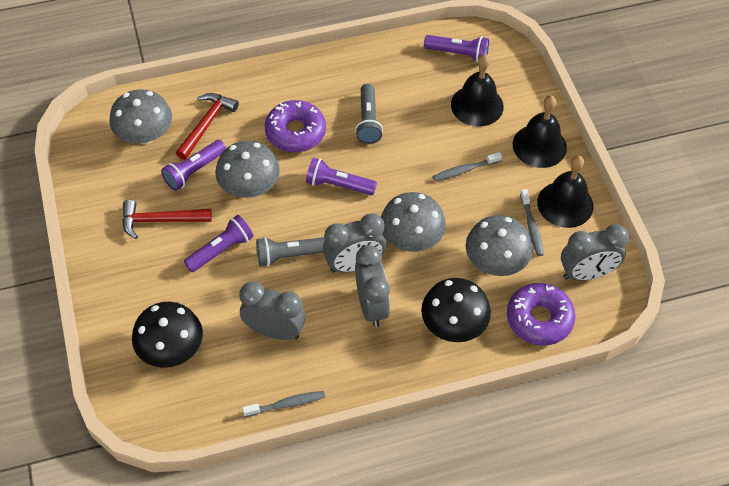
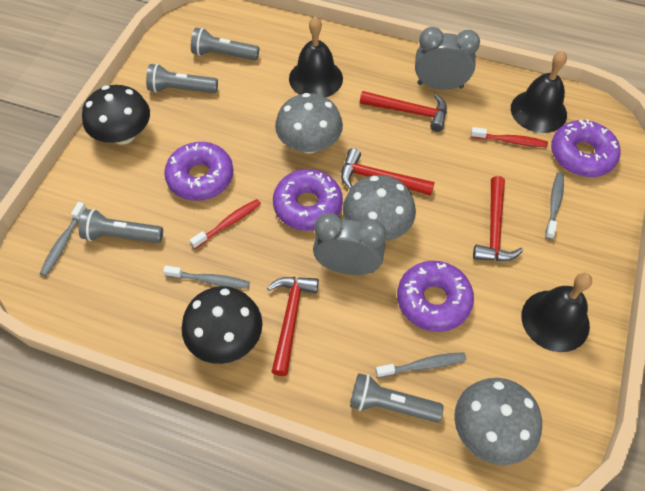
grey clock: [239,281,306,340] [323,213,386,273] [355,245,390,327] [561,224,629,281] = 4 -> [313,213,386,275] [415,27,480,90] = 2
grey flashlight: [256,237,325,267] [355,84,383,144] = 2 -> [79,209,163,243] [146,64,218,93] [191,28,259,60] [350,373,444,423] = 4
grey mushroom: [109,89,172,144] [215,141,280,198] [381,192,446,252] [466,215,533,276] = 4 -> [275,93,343,153] [343,175,416,241] [454,378,542,465] = 3
grey toothbrush: [242,391,325,417] [433,152,502,181] [520,189,544,256] = 3 -> [40,202,87,276] [163,266,250,289] [375,352,466,378] [545,173,564,239] = 4
purple donut: [265,100,326,152] [507,283,575,345] = 2 -> [164,142,233,201] [273,169,343,231] [397,261,474,332] [551,119,620,177] = 4
purple flashlight: [161,140,226,191] [184,215,254,272] [306,158,377,195] [424,35,489,63] = 4 -> none = 0
red hammer: [122,200,212,239] [176,93,239,160] = 2 -> [267,277,319,376] [341,148,435,196] [360,91,447,132] [473,176,523,261] = 4
red toothbrush: none = 0 -> [190,199,261,249] [471,127,548,147] = 2

